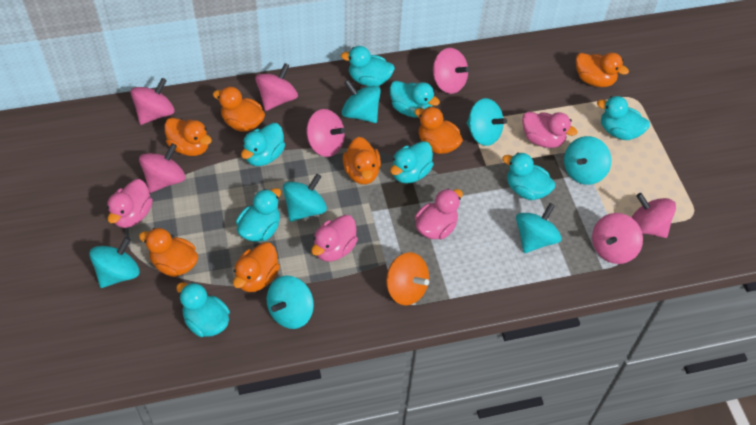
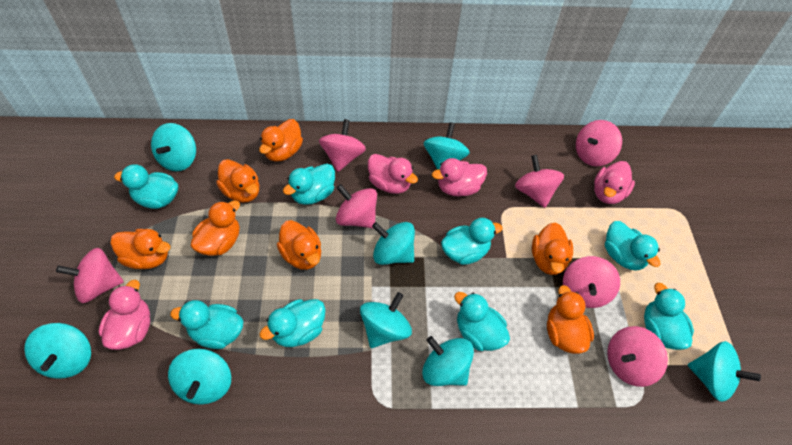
orange spinning top: [386,252,429,305] = 1 -> none = 0
turquoise spinning top: [89,237,140,288] [267,276,314,329] [283,174,327,222] [341,80,381,123] [466,98,507,146] [516,203,562,253] [564,136,611,185] = 7 -> [24,323,91,379] [151,123,196,171] [168,349,231,405] [360,292,412,348] [372,222,415,265] [422,336,474,386] [423,122,470,169] [688,341,761,402] = 8

